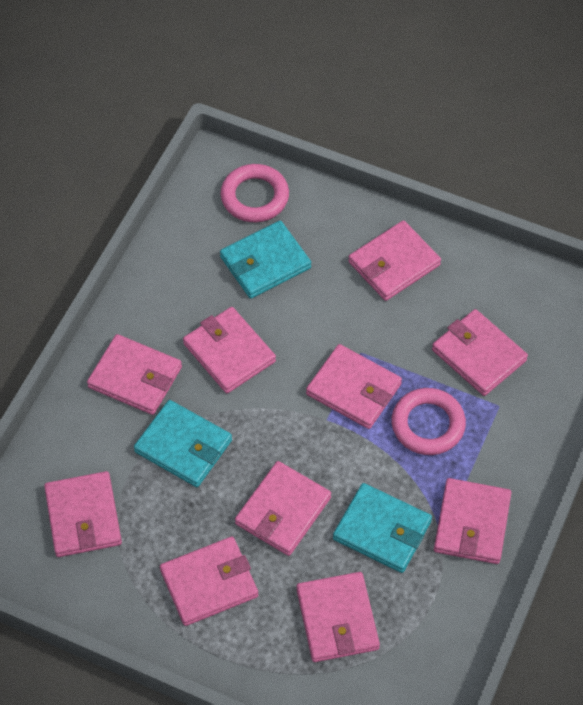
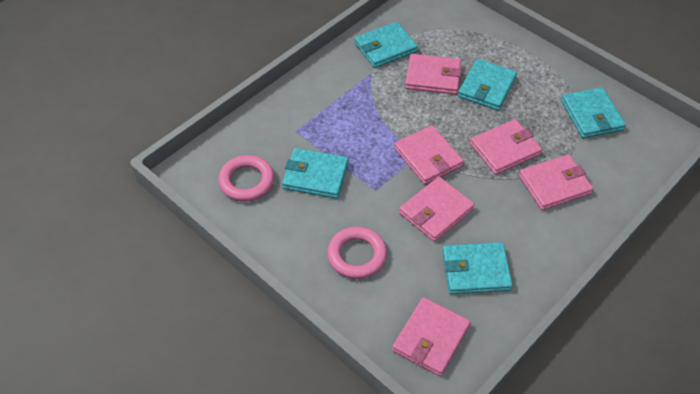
pink wallet: [44,471,122,557] [87,334,182,415] [160,537,258,626] [183,307,276,393] [235,461,331,556] [297,572,380,662] [306,344,402,429] [348,220,441,301] [432,309,528,396] [434,478,511,564] = 10 -> [392,297,471,376] [394,125,464,185] [399,177,475,242] [405,54,462,95] [470,119,542,175] [519,155,593,210] = 6
turquoise wallet: [134,400,232,487] [220,221,311,299] [333,483,432,573] = 3 -> [282,148,349,199] [354,22,418,68] [442,242,513,294] [458,59,517,111] [561,87,626,138] = 5

